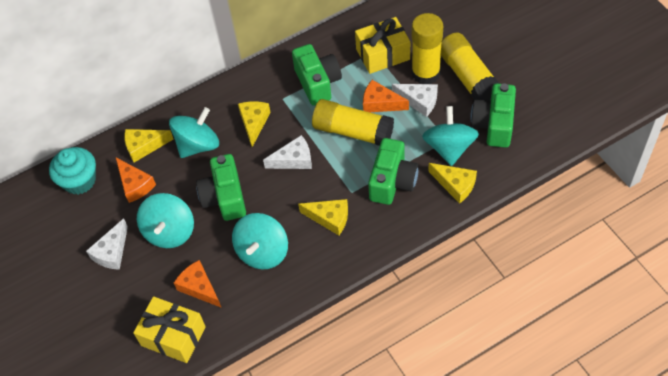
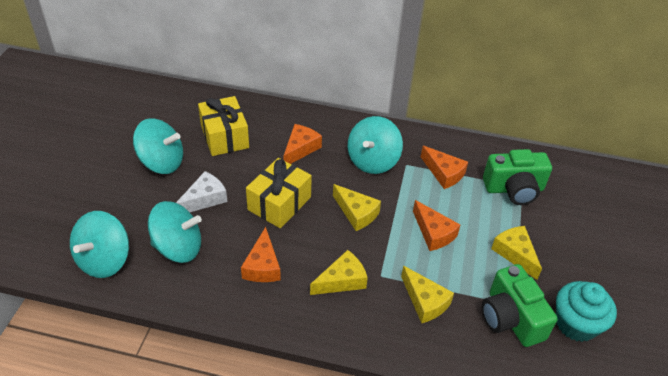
green camera: [196,154,246,221] [292,44,342,106] [368,138,419,205] [470,83,516,148] = 4 -> [482,264,558,347] [483,149,552,205] = 2
orange cheese: [116,158,156,203] [174,260,221,307] [363,80,409,112] = 3 -> [241,227,281,282] [283,124,322,164] [413,200,460,251] [421,146,468,189] = 4
white cheese: [86,218,128,270] [263,135,312,169] [392,84,438,117] = 3 -> [176,171,227,212] = 1
yellow glue stick: [312,99,394,146] [411,13,443,84] [441,33,500,101] = 3 -> none = 0

